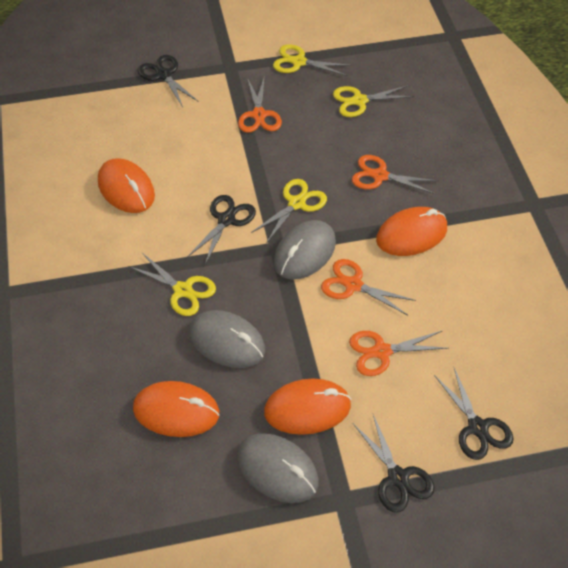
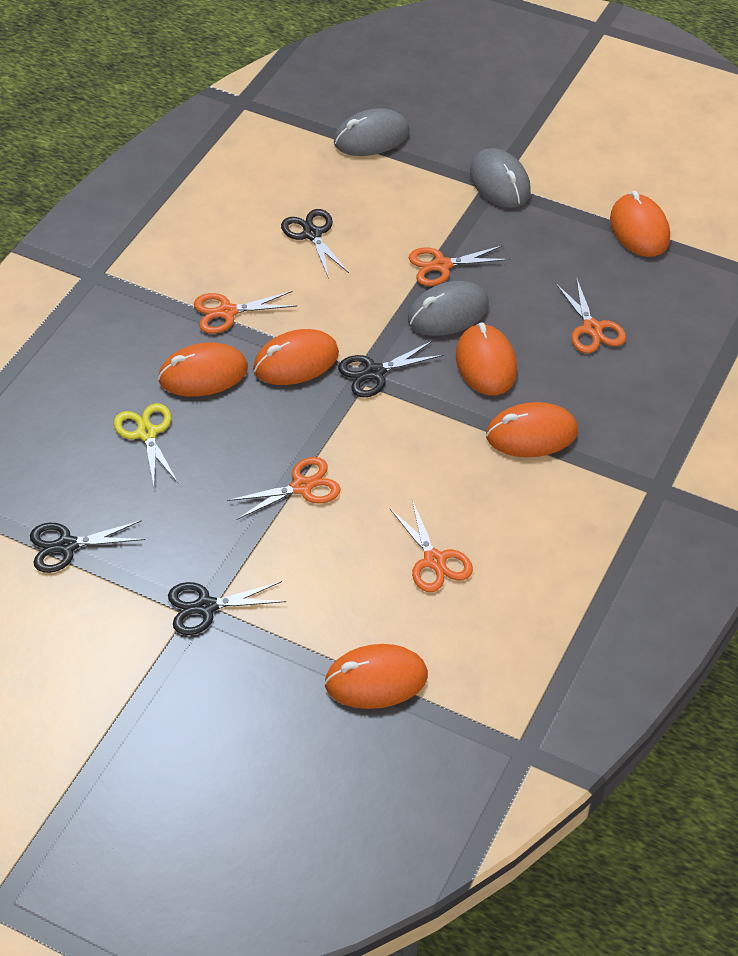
orange mouse: [98,158,155,213] [133,381,220,437] [264,379,351,435] [376,207,447,256] = 4 -> [158,343,248,397] [253,329,339,385] [324,644,428,709] [456,322,517,396] [486,402,578,457] [610,191,670,257] = 6
orange scissors: [238,78,282,133] [321,259,416,315] [349,331,448,376] [352,155,438,194] = 4 -> [194,291,297,334] [227,457,341,520] [389,500,473,592] [409,245,510,286] [556,277,626,353] = 5
yellow scissors: [129,253,216,316] [251,179,327,243] [273,44,352,76] [333,85,414,117] = 4 -> [114,403,178,485] = 1

